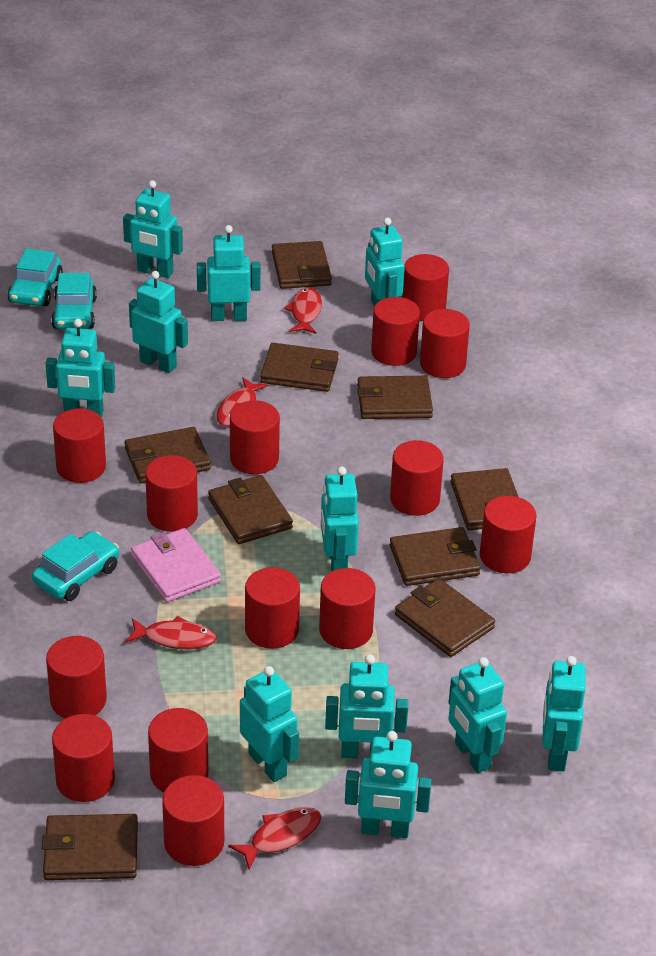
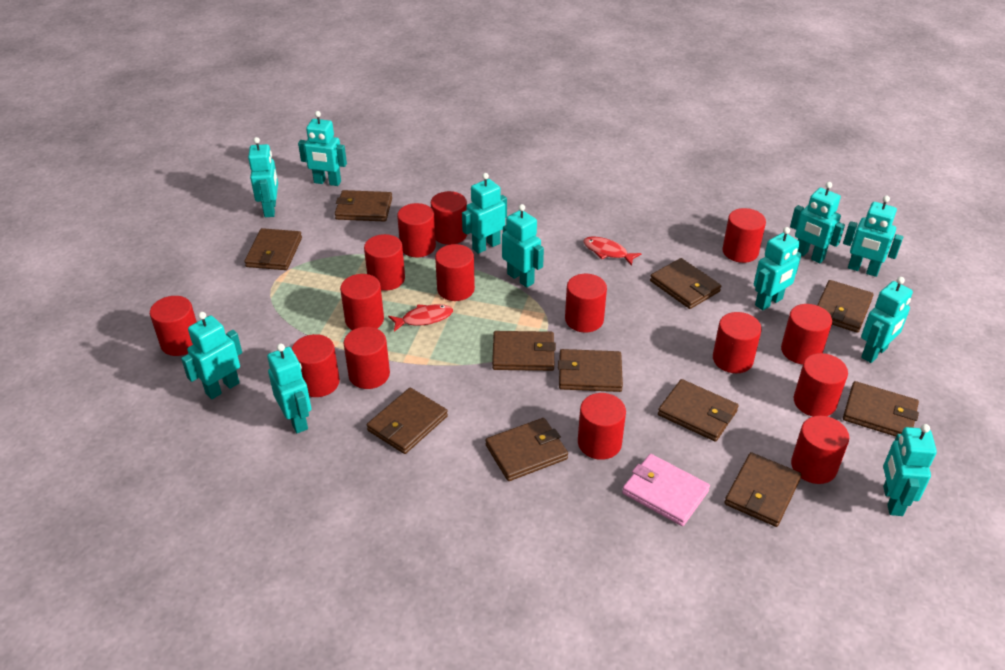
brown wallet: [42,814,138,880] [125,427,211,484] [208,475,293,544] [260,343,339,392] [272,241,332,289] [357,376,433,419] [390,527,481,586] [395,578,495,657] [451,468,518,530] = 9 -> [244,228,302,270] [335,190,392,222] [367,388,448,454] [485,418,568,481] [492,331,556,371] [558,349,623,392] [650,258,721,309] [658,379,739,442] [724,452,802,527] [817,280,874,333] [843,381,919,437] = 11
red cylinder: [46,636,107,719] [52,714,115,802] [53,408,106,483] [145,455,198,532] [148,708,208,792] [162,775,224,866] [230,400,280,474] [245,567,300,649] [319,568,376,649] [371,297,420,366] [390,440,444,516] [402,254,449,321] [420,309,470,378] [480,496,536,573] = 14 -> [150,296,197,356] [292,334,340,397] [340,274,384,330] [344,327,390,389] [364,234,405,291] [397,203,436,257] [431,191,467,245] [435,244,475,301] [565,274,607,332] [578,393,626,460] [713,312,762,373] [722,208,766,263] [781,304,832,364] [791,416,849,484] [794,353,848,417] = 15
red fish: [125,616,217,649] [216,377,268,426] [228,807,321,870] [284,287,322,334] = 4 -> [388,304,453,332] [583,236,642,266] = 2
turquoise car: [8,248,63,306] [32,531,119,601] [51,273,97,329] = 3 -> none = 0

